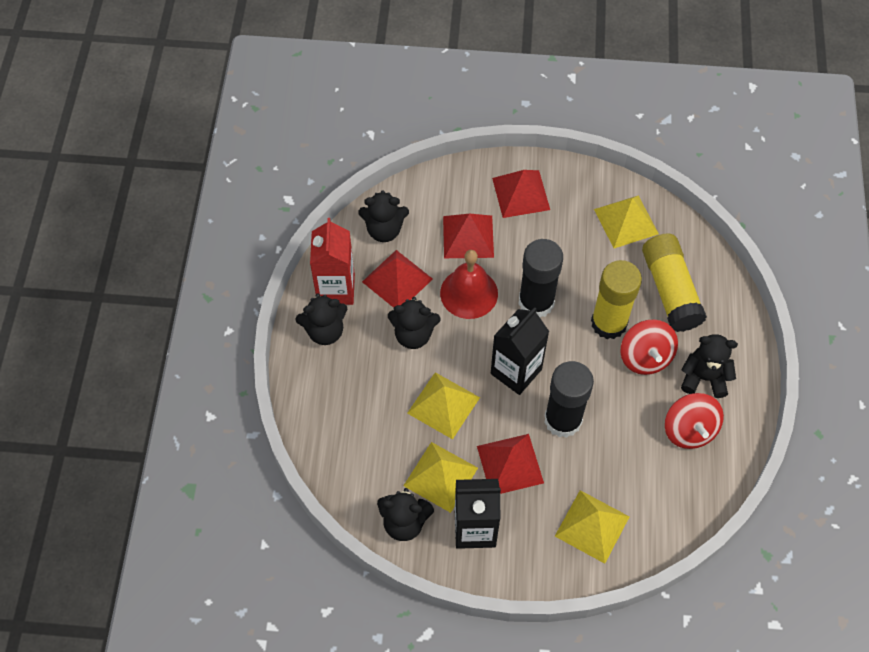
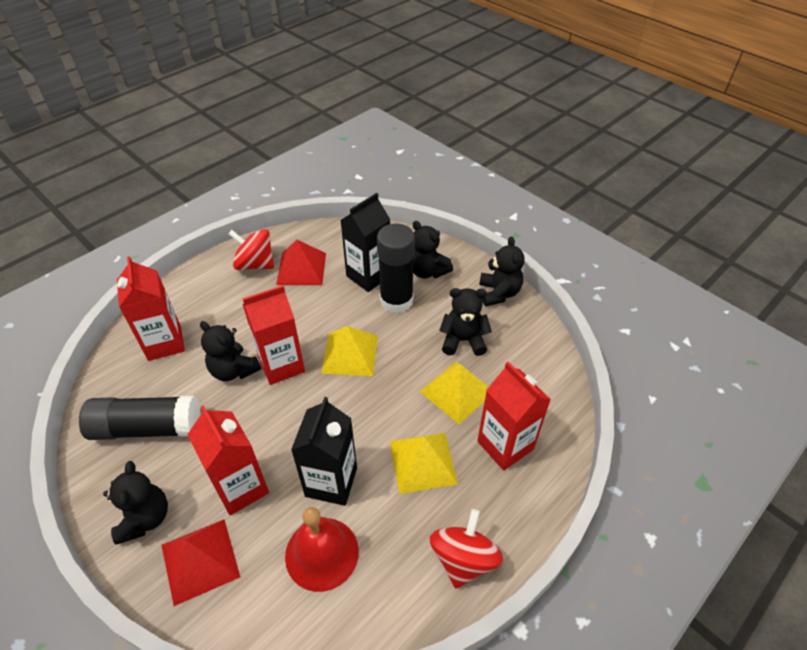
red carton: [310,218,355,305] = 1 -> [117,256,185,361] [187,405,269,515] [243,285,305,385] [477,362,551,471] = 4
red pyramid: [362,250,433,308] [443,213,494,258] [477,434,544,494] [492,170,550,218] = 4 -> [161,519,240,606] [276,239,326,285] = 2
yellow glue stick: [591,260,642,339] [642,233,707,332] = 2 -> none = 0
yellow pyramid: [403,442,478,513] [407,372,480,439] [555,490,629,564] [594,195,659,248] = 4 -> [321,326,378,376] [390,433,458,494] [419,362,489,424] = 3

